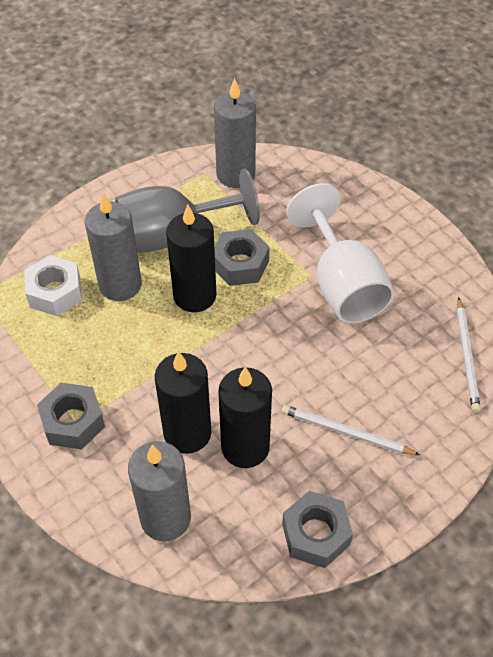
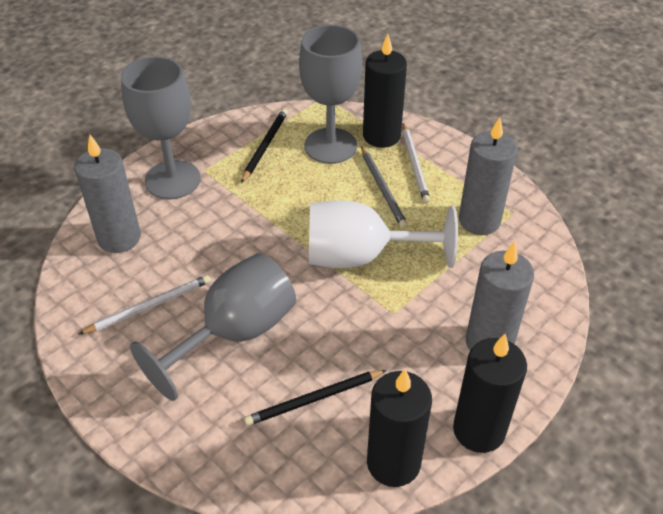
black pencil: none = 0 -> [241,109,288,183] [244,370,387,426] = 2
grey goblet: [115,168,260,253] = 1 -> [121,56,201,199] [130,253,296,401] [299,24,362,164] = 3
grey nut: [37,383,105,449] [214,229,270,286] [282,491,353,568] = 3 -> none = 0
grey pencil: none = 0 -> [361,146,408,228] = 1
white nut: [24,255,82,316] = 1 -> none = 0

